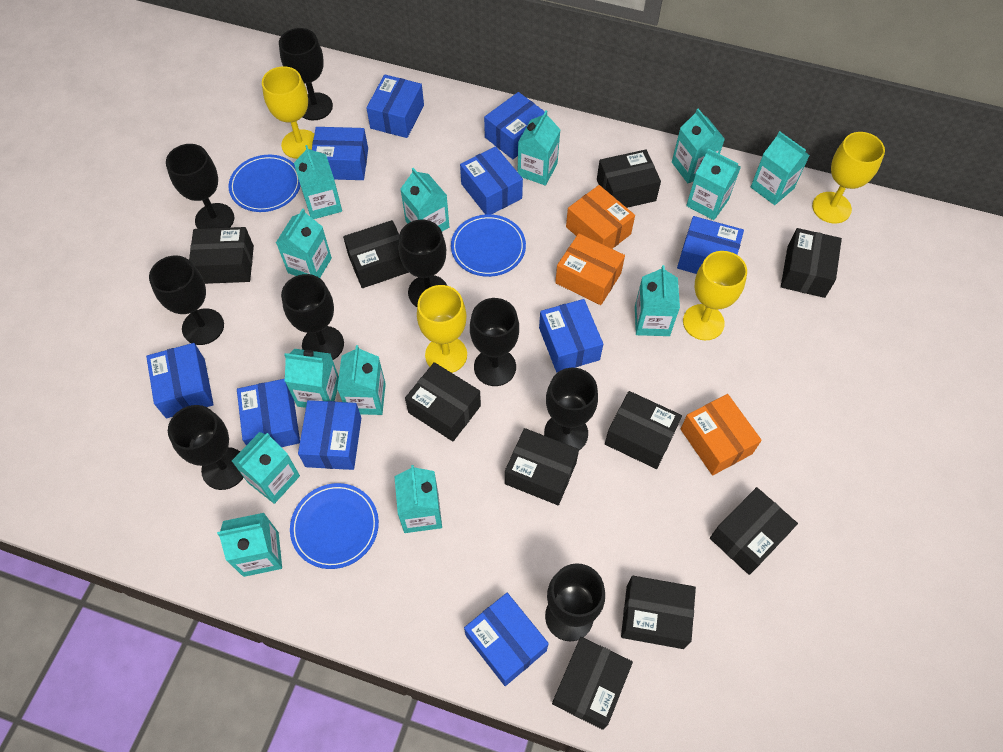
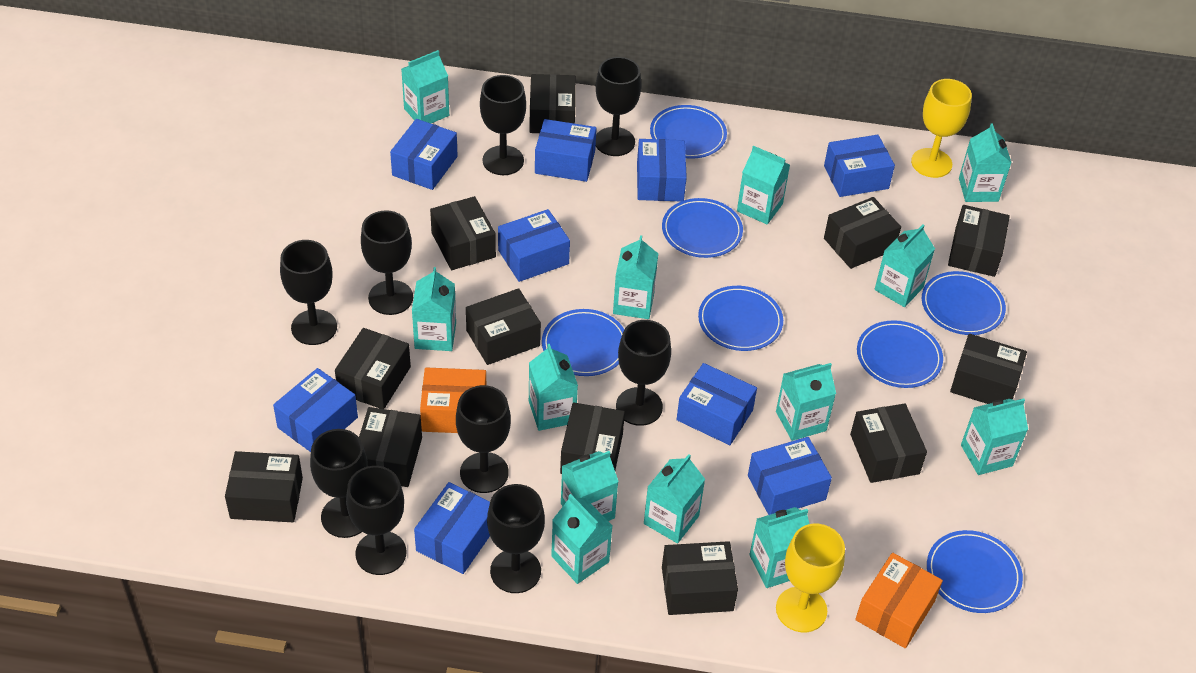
black box: [189,227,254,284] [343,220,409,288] [405,362,481,441] [505,428,579,505] [552,637,633,730] [597,150,661,208] [605,391,682,469] [621,576,696,649] [710,487,798,575] [781,228,842,298] = 10 -> [225,451,303,522] [335,328,411,409] [359,407,422,487] [430,196,496,270] [466,288,541,365] [529,74,576,133] [560,402,625,474] [662,541,738,615] [824,197,901,269] [850,404,927,483] [948,205,1010,277] [950,334,1027,404] = 12
blue box: [146,343,214,418] [237,379,300,447] [298,400,361,470] [312,127,368,180] [366,74,424,138] [460,146,523,214] [464,593,549,686] [484,92,545,159] [539,299,603,372] [677,216,744,274] = 10 -> [273,368,358,452] [390,119,458,190] [414,482,490,574] [498,209,570,282] [535,119,597,182] [637,139,687,201] [676,363,757,445] [748,437,832,515] [824,135,895,197] = 9
blue plate: [228,155,300,212] [290,483,379,569] [451,214,526,277] = 3 -> [542,309,624,376] [650,105,727,159] [662,198,743,258] [698,286,783,351] [857,320,943,388] [922,271,1006,335] [927,530,1023,613] = 7
orange box: [555,233,625,305] [566,185,635,249] [681,394,762,475] = 3 -> [420,367,486,433] [855,553,943,648] = 2
yellow goblet: [262,66,314,159] [417,285,467,373] [683,251,747,340] [812,132,885,224] = 4 -> [776,524,845,632] [911,79,972,178] = 2

